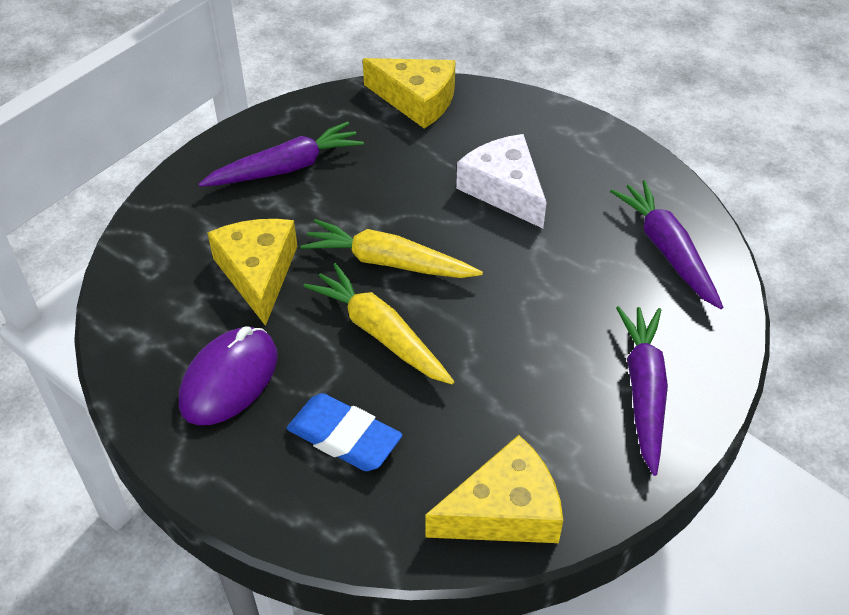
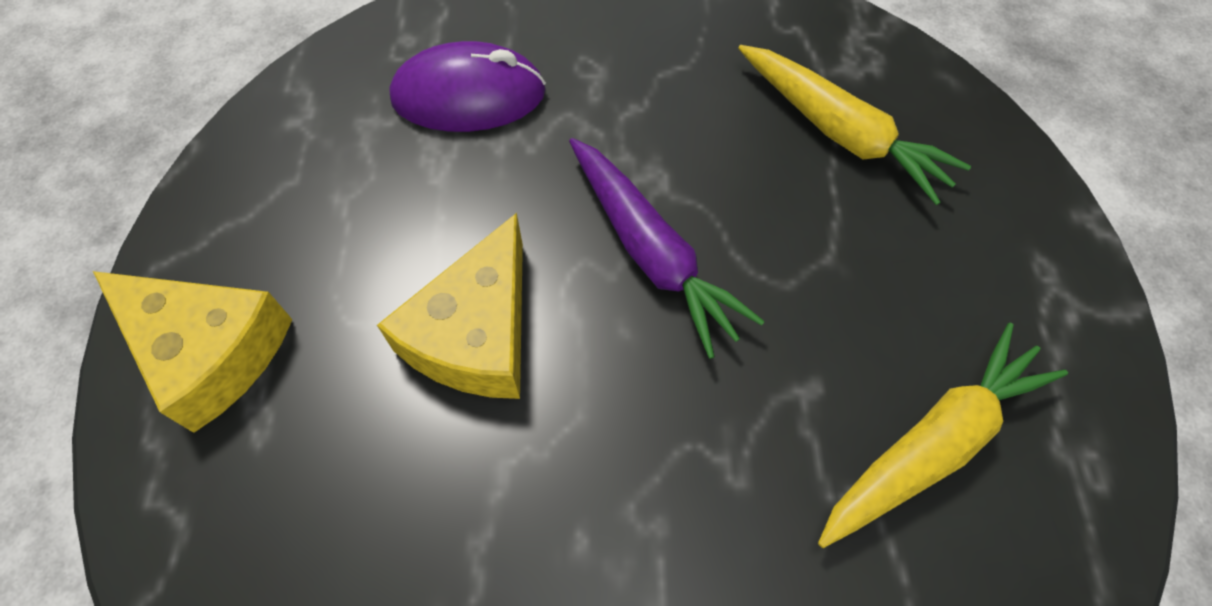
blue eraser: [287,393,402,471] = 1 -> none = 0
purple carrot: [199,121,364,187] [610,180,723,309] [616,306,668,476] = 3 -> [569,138,765,359] = 1
white cheese: [456,134,547,228] = 1 -> none = 0
yellow cheese: [207,219,297,326] [363,58,456,129] [426,435,563,543] = 3 -> [93,271,292,433] [377,213,523,399] = 2

